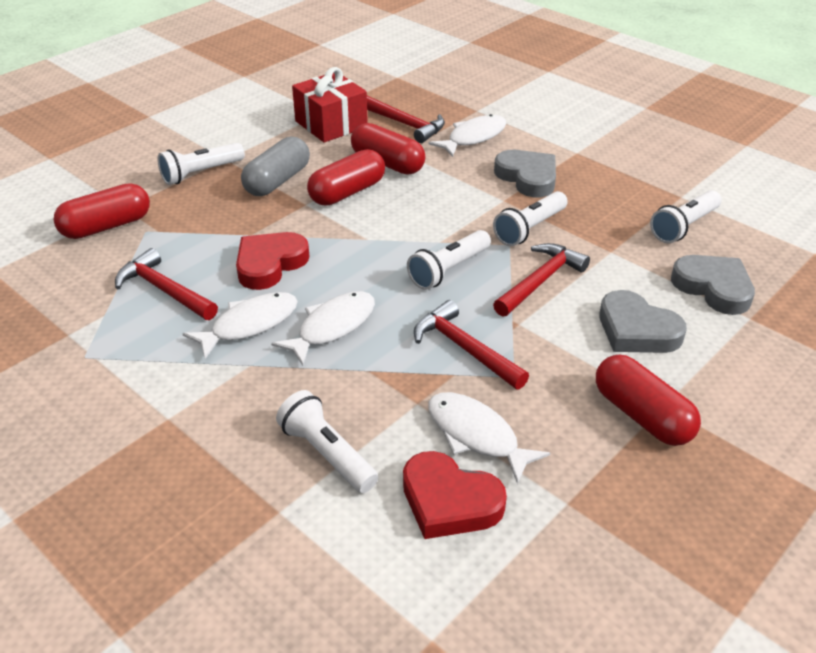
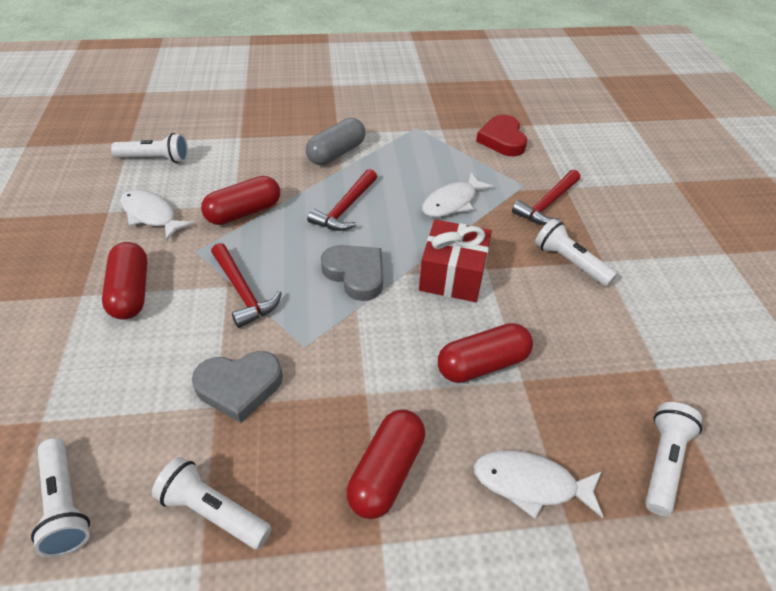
grey heart: [494,150,556,198] [600,290,687,353] [671,255,755,315] = 3 -> [192,351,283,423] [321,245,383,301] = 2
red hammer: [115,248,218,320] [367,96,445,143] [414,300,529,389] [493,243,590,317] = 4 -> [211,243,282,328] [307,169,377,231] [512,170,580,225] = 3
red heart: [236,232,309,290] [403,451,507,539] = 2 -> [476,115,527,156] = 1
white fish: [182,292,298,359] [271,291,375,365] [428,392,550,484] [429,114,506,157] = 4 -> [120,190,195,241] [422,173,494,217] [473,450,603,519] = 3

